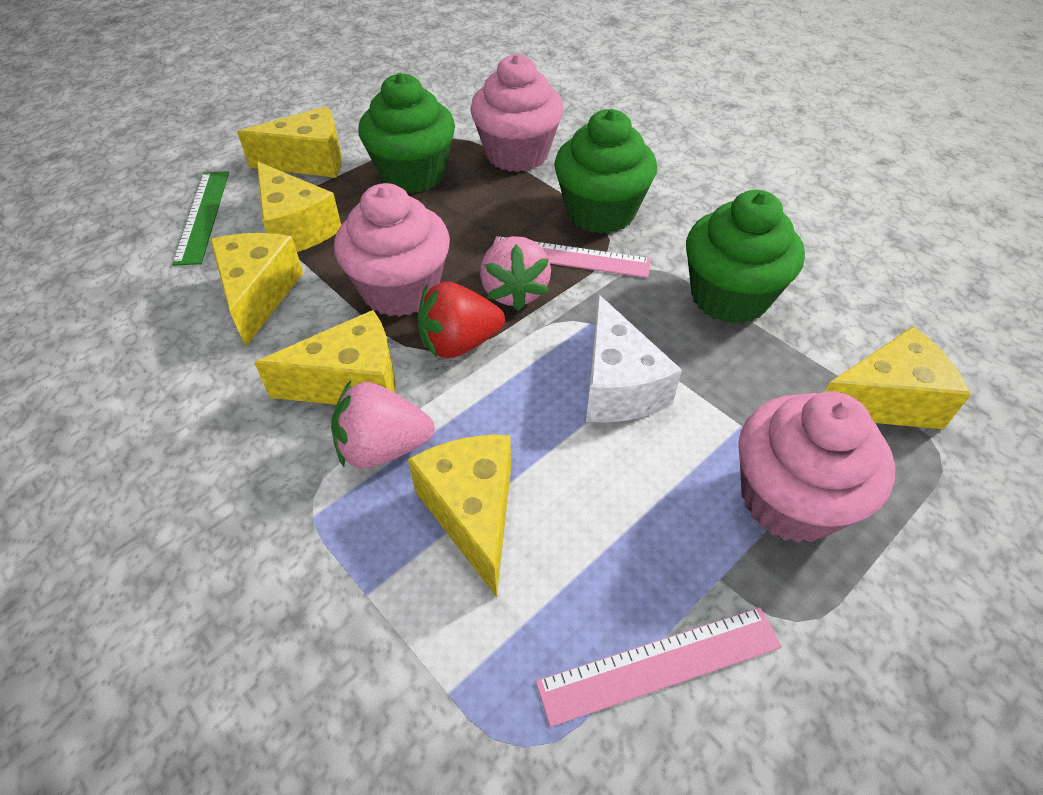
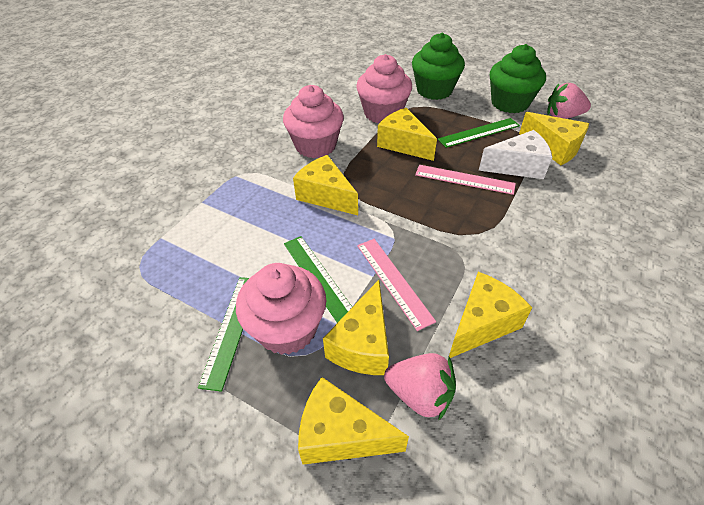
green cupcake: [358,73,455,194] [554,109,657,234] [686,190,805,324] = 3 -> [412,33,465,100] [490,44,546,113] = 2
green ruler: [172,171,229,266] = 1 -> [198,277,249,392] [284,236,352,323] [438,118,520,148] = 3
red strawberry: [417,282,505,358] = 1 -> none = 0

